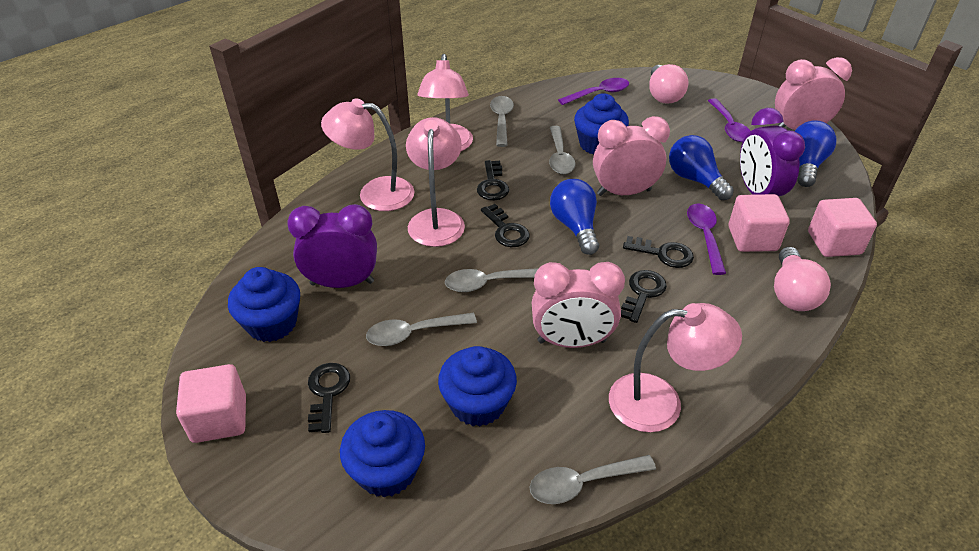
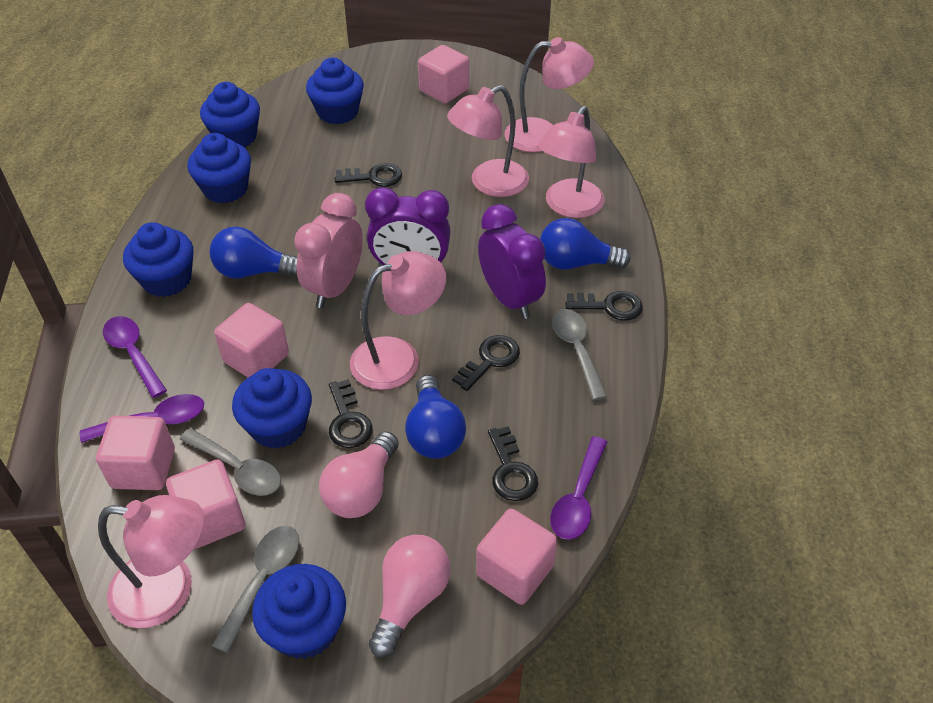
blue cupcake: [228,267,300,342] [340,410,425,497] [438,346,517,427] [574,93,629,155] = 4 -> [123,222,193,297] [187,133,251,203] [200,82,260,147] [232,368,312,449] [252,564,346,659] [306,58,364,124] = 6
grey spoon: [366,313,477,346] [445,268,539,292] [490,96,514,147] [530,455,656,504] [549,126,575,174] = 5 -> [180,428,281,496] [212,526,299,653] [552,309,608,400] = 3
pink clock: [532,262,625,348] [593,116,670,196] [775,57,852,130] = 3 -> [294,193,363,308] = 1
pink cube: [176,364,246,443] [729,194,790,252] [808,198,877,257] = 3 -> [96,416,175,490] [166,460,245,549] [214,303,289,377] [418,45,469,104] [476,508,557,605] = 5
pink lamp: [321,98,414,211] [406,117,465,247] [417,54,473,151] [609,303,742,432] = 4 -> [98,495,204,628] [350,251,446,390] [447,85,529,197] [505,37,594,152] [538,106,605,218] = 5

